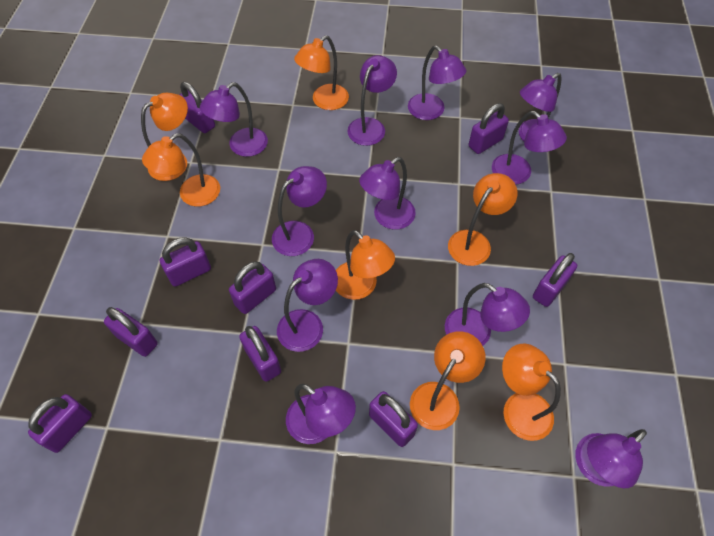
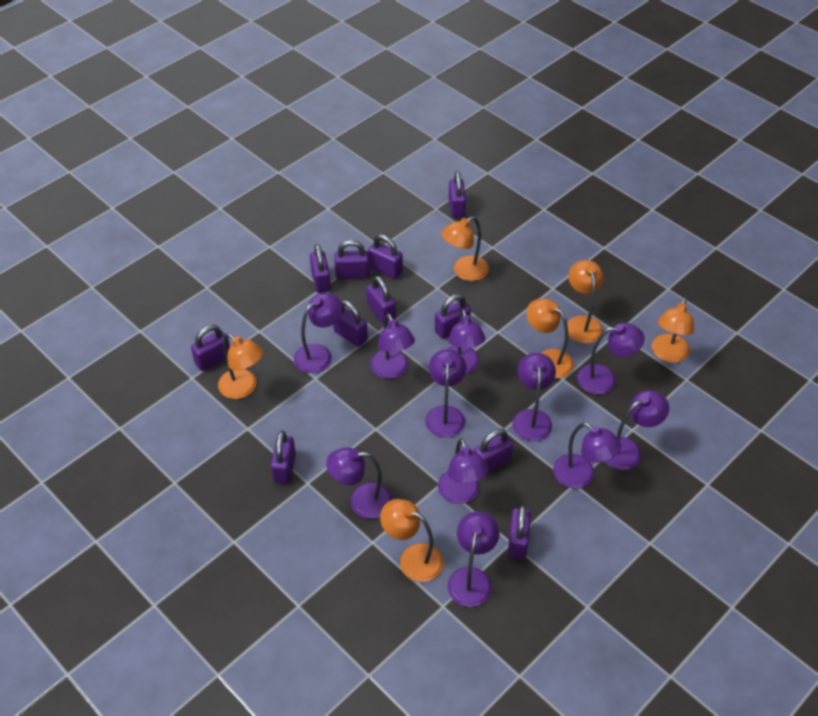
orange lamp: [141,93,188,181] [142,133,220,207] [294,35,349,110] [336,230,395,300] [410,331,486,430] [448,173,518,266] [502,343,561,441] = 7 -> [218,334,263,399] [380,499,444,582] [441,216,489,281] [526,299,574,379] [567,260,604,344] [652,297,694,363] = 6
purple padlock: [28,394,92,453] [104,307,158,357] [159,237,211,287] [179,82,215,133] [229,261,276,314] [239,326,281,382] [369,391,418,447] [469,103,509,154] [533,253,577,307] = 9 -> [191,325,230,371] [271,431,296,484] [310,244,331,293] [333,300,368,347] [334,240,370,279] [366,276,396,324] [368,235,403,279] [435,294,471,339] [448,171,466,218] [474,429,513,472] [508,505,531,560] = 11

